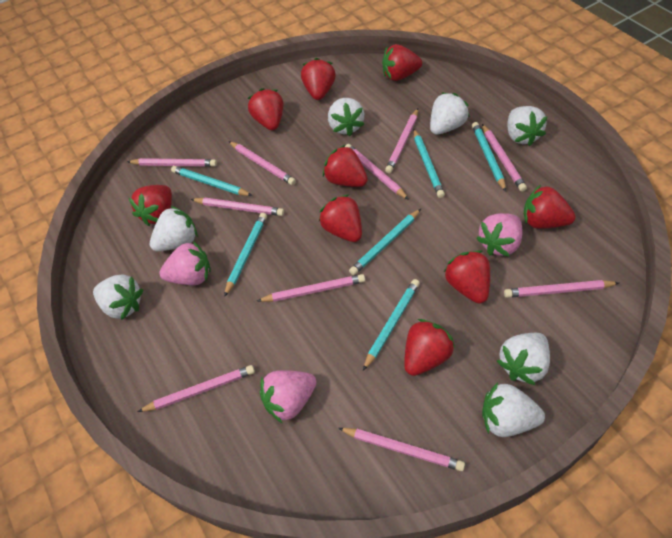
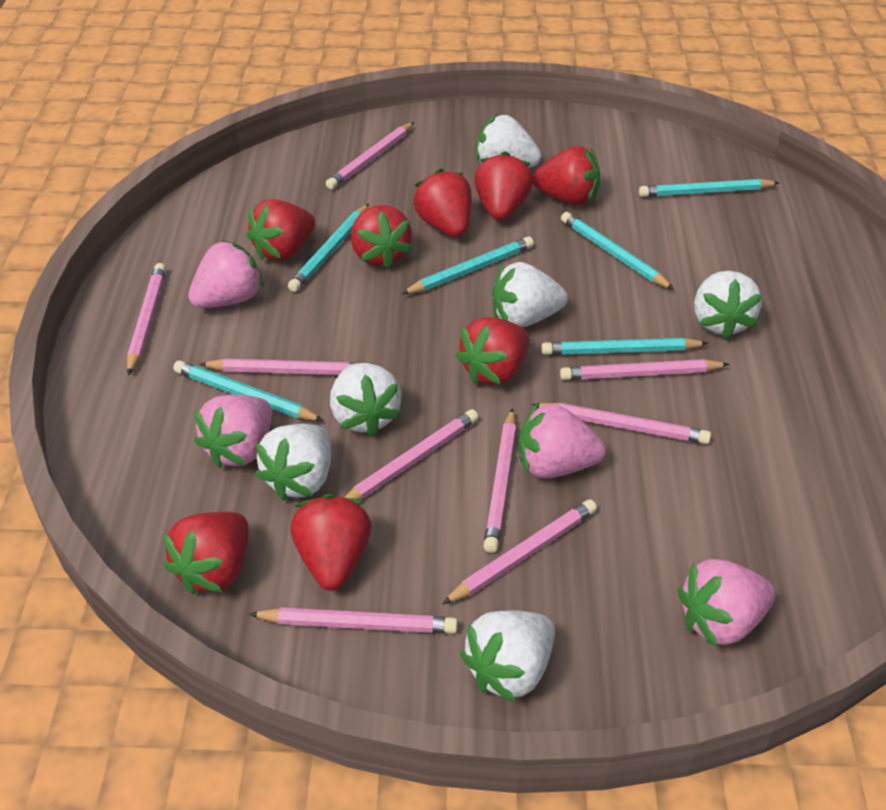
pink pencil: [127,158,217,167] [138,365,255,412] [191,198,284,216] [229,141,296,185] [257,274,365,302] [338,428,465,471] [345,144,409,200] [385,108,418,173] [482,124,527,192] [504,280,619,298] = 10 -> [127,263,166,375] [199,359,357,375] [249,607,458,634] [326,122,414,189] [344,409,479,500] [442,499,597,605] [483,408,516,553] [532,403,711,444] [560,359,730,380] = 9
pink strawberry: [160,241,211,285] [260,370,317,424] [476,213,523,257] = 3 -> [188,240,264,308] [195,395,272,468] [519,403,606,479] [678,559,776,647] = 4
red strawberry: [129,185,172,226] [248,88,283,130] [301,58,336,100] [319,194,362,242] [323,145,368,187] [382,44,422,81] [404,319,455,376] [444,250,490,304] [524,185,576,229] = 9 -> [163,512,249,594] [246,199,315,261] [291,494,372,591] [351,205,413,269] [413,168,472,237] [456,317,530,385] [474,151,533,220] [532,146,600,205] = 8
white strawberry: [93,274,143,320] [150,206,198,251] [328,98,364,136] [430,92,470,135] [482,382,545,437] [497,333,550,385] [507,106,548,146] = 7 -> [255,424,331,501] [330,363,402,436] [460,610,555,702] [476,115,541,168] [492,262,568,327] [694,271,762,339] = 6

